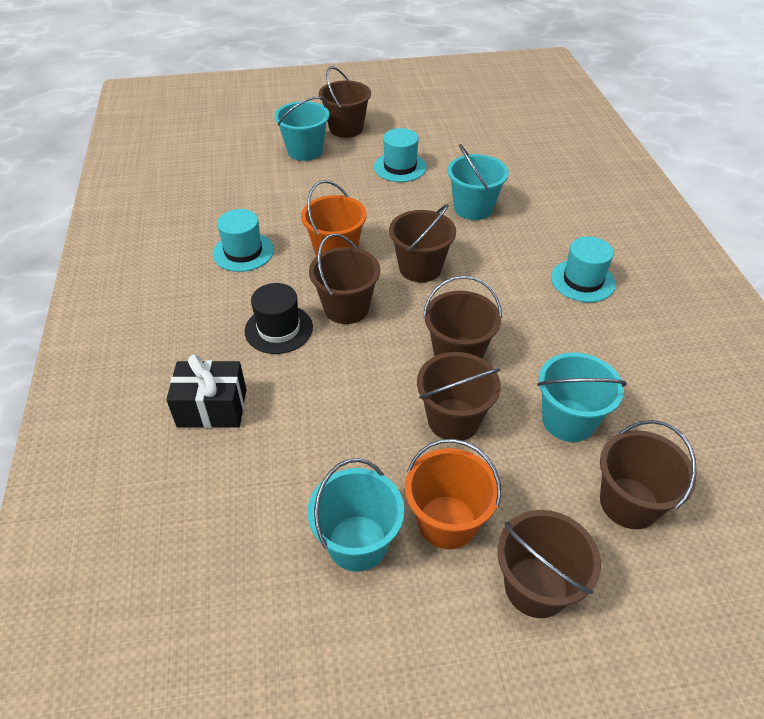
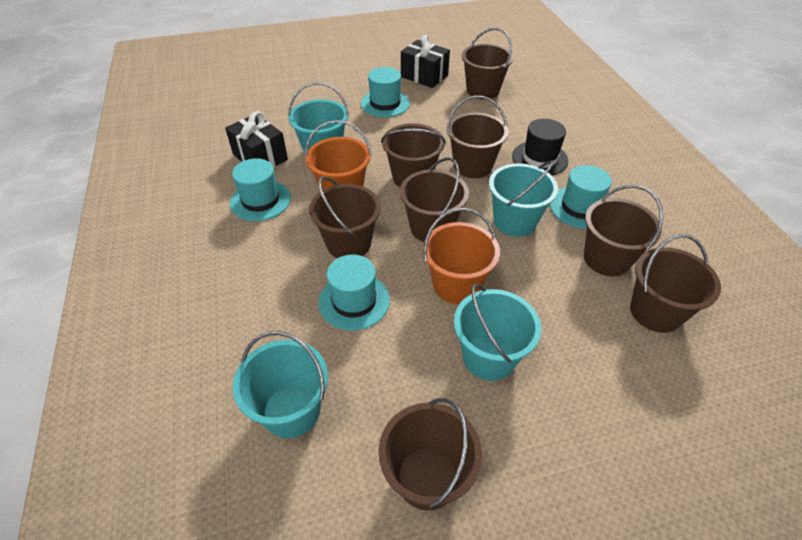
black gift: [166,354,247,428] = 1 -> [225,111,288,168] [401,35,450,88] = 2
brown bucket: [309,233,380,324] [319,66,371,138] [389,204,456,282] [417,352,501,441] [423,275,502,359] [497,510,601,618] [600,420,696,529] = 7 -> [309,176,381,258] [379,398,482,511] [381,123,446,187] [400,157,469,242] [447,96,509,178] [462,28,513,100] [584,185,663,276] [630,234,721,333] = 8
turquoise hat: [213,209,274,272] [374,128,427,182] [551,237,616,302] = 3 -> [230,158,291,221] [318,255,390,331] [361,67,410,117] [550,165,612,229] = 4

